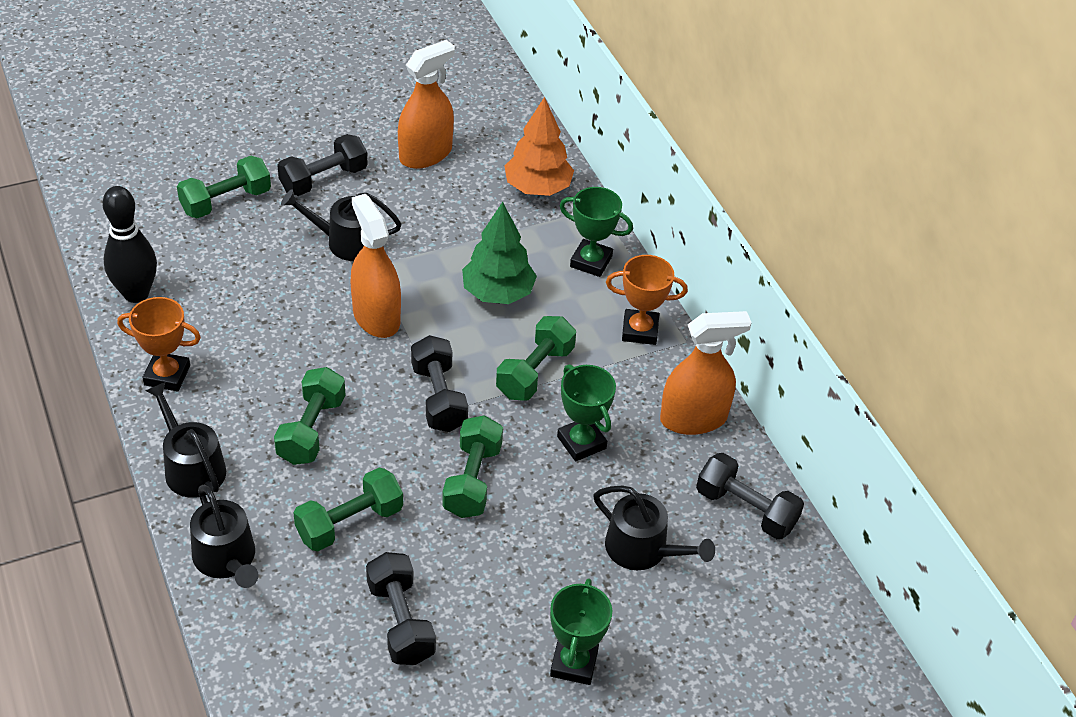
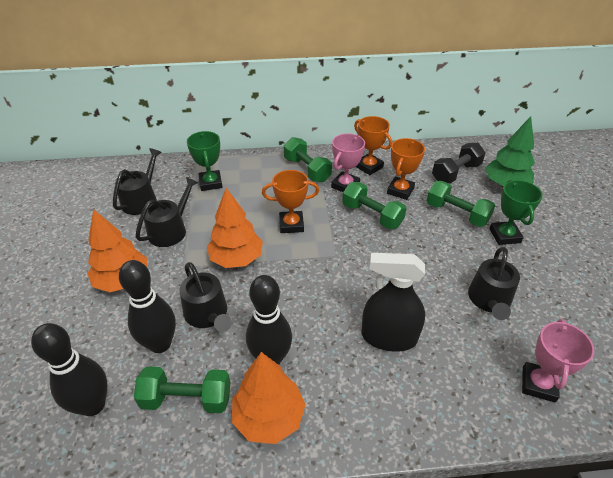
black bowling pin: [102,186,157,303] = 1 -> [31,323,107,416] [119,260,176,353] [246,275,292,365] = 3
black dumbbell: [277,134,368,196] [366,552,436,665] [411,335,468,432] [696,453,804,539] = 4 -> [432,143,485,183] = 1
black spray bottle: none = 0 -> [361,253,425,352] = 1
green dumbbell: [177,156,271,218] [274,367,345,465] [293,468,403,551] [442,415,503,518] [496,316,576,401] = 5 -> [134,366,230,413] [284,137,332,182] [342,182,407,229] [427,181,496,227] = 4
green trophy: [550,578,612,685] [557,364,616,461] [560,187,633,277] = 3 -> [187,131,223,191] [489,180,543,245] = 2
orange spray bottle: [351,194,401,338] [398,40,455,169] [660,311,752,435] = 3 -> none = 0
orange tree: [504,97,574,196] = 1 -> [87,209,147,292] [207,188,263,268] [232,352,306,444] = 3
orange trophy: [117,297,201,391] [606,255,688,345] = 2 -> [262,170,319,233] [354,116,392,175] [387,138,425,200] = 3
pink trophy: none = 0 -> [331,133,365,192] [522,319,594,403] = 2

